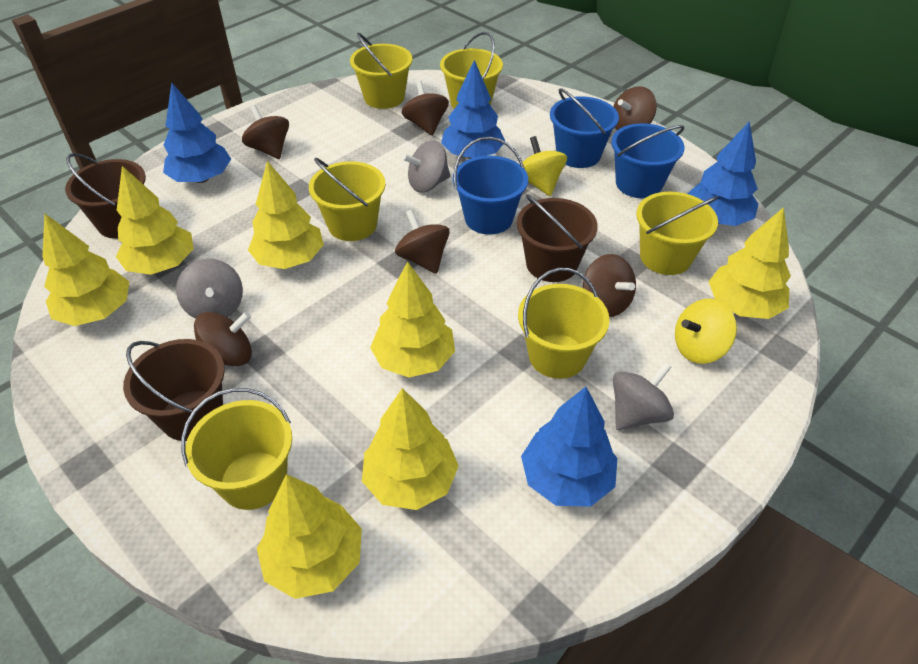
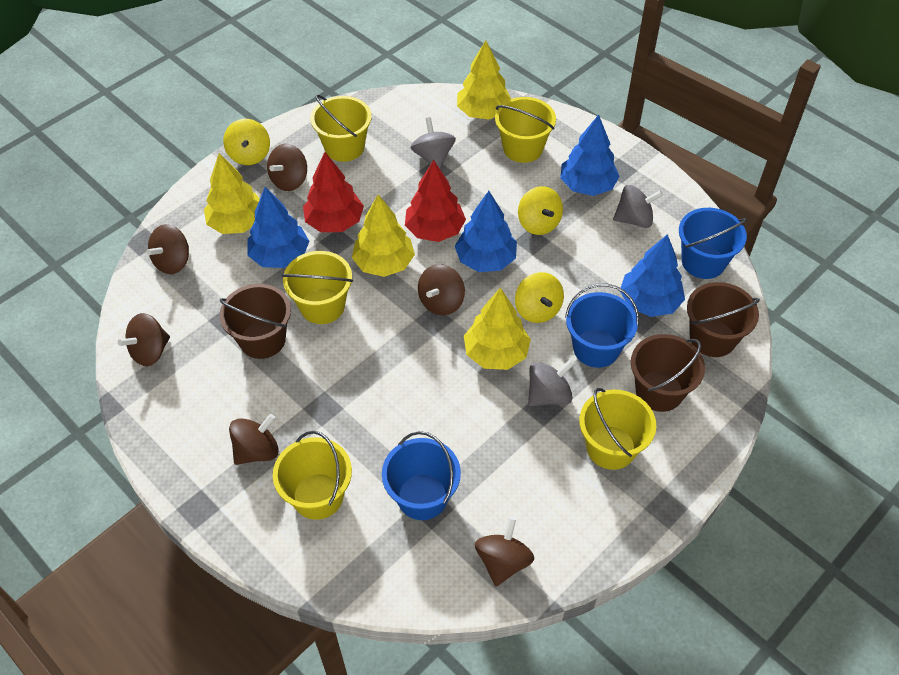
red tree: none = 0 -> [303,152,364,232] [405,160,466,242] = 2
yellow bucket: [181,388,292,510] [309,158,385,241] [350,33,412,109] [440,32,503,109] [518,268,610,379] [636,192,718,275] = 6 -> [273,431,352,520] [282,251,353,324] [310,95,372,162] [495,97,556,163] [579,388,656,470] = 5
yellow spinning top: [522,136,567,196] [675,299,737,364] = 2 -> [223,119,270,165] [515,272,564,323] [518,186,563,235] = 3
yellow tree: [42,213,129,326] [116,166,194,275] [248,161,324,269] [257,474,362,599] [362,388,459,510] [370,261,455,377] [708,207,791,319] = 7 -> [204,153,260,234] [352,195,415,277] [457,40,511,120] [464,288,531,370] = 4

